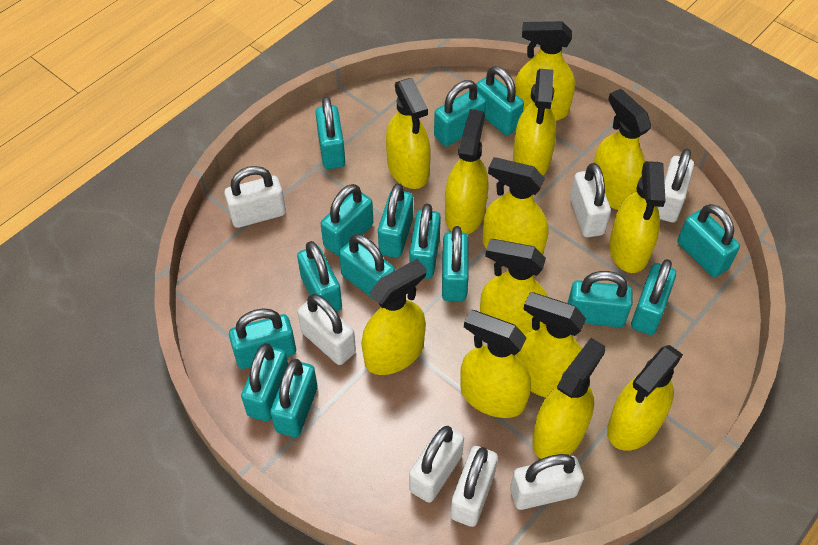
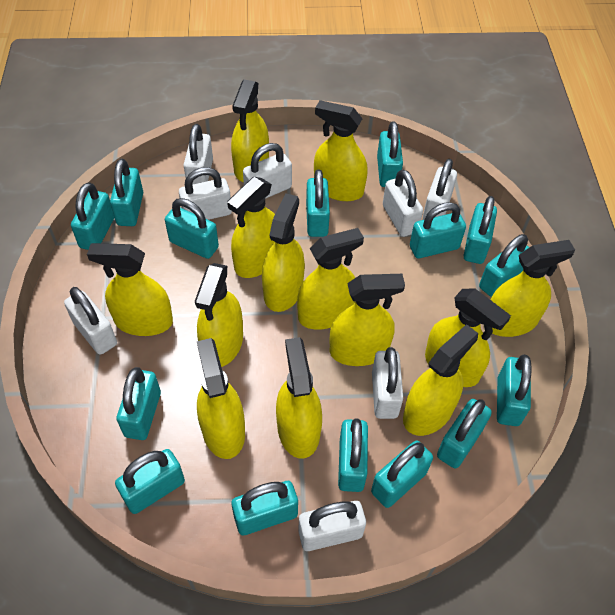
white padlock: [224,166,286,228] [298,294,356,365] [409,424,464,503] [450,446,498,527] [510,454,584,510] [570,163,611,237] [658,149,694,222] = 7 -> [64,287,117,355] [179,167,232,220] [184,124,213,184] [243,143,292,199] [298,501,366,551] [372,347,403,419] [383,169,423,237] [423,159,457,220] = 8

